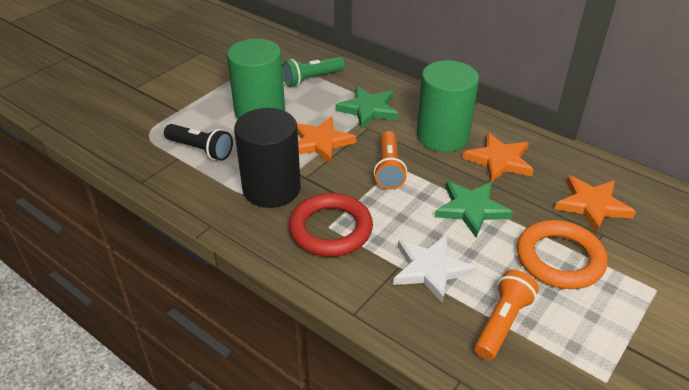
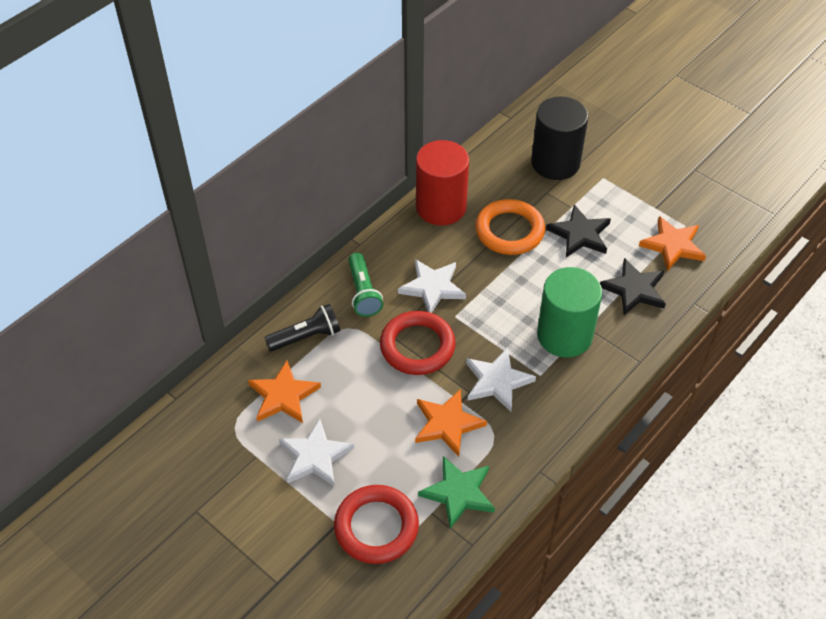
black star: none = 0 -> [546,204,611,257] [600,258,666,315] = 2
green cylinder: [227,38,285,119] [417,60,479,152] = 2 -> [537,267,602,358] = 1
green star: [335,86,398,129] [435,181,513,237] = 2 -> [418,456,495,529] = 1
orange flashlight: [374,131,407,190] [475,270,539,360] = 2 -> none = 0
red cylinder: none = 0 -> [416,140,469,225] = 1
red ring: [289,193,373,257] = 1 -> [334,485,419,564] [380,311,456,375] = 2
white star: [393,234,476,303] = 1 -> [279,418,354,487] [398,259,466,313] [466,347,536,412] = 3

